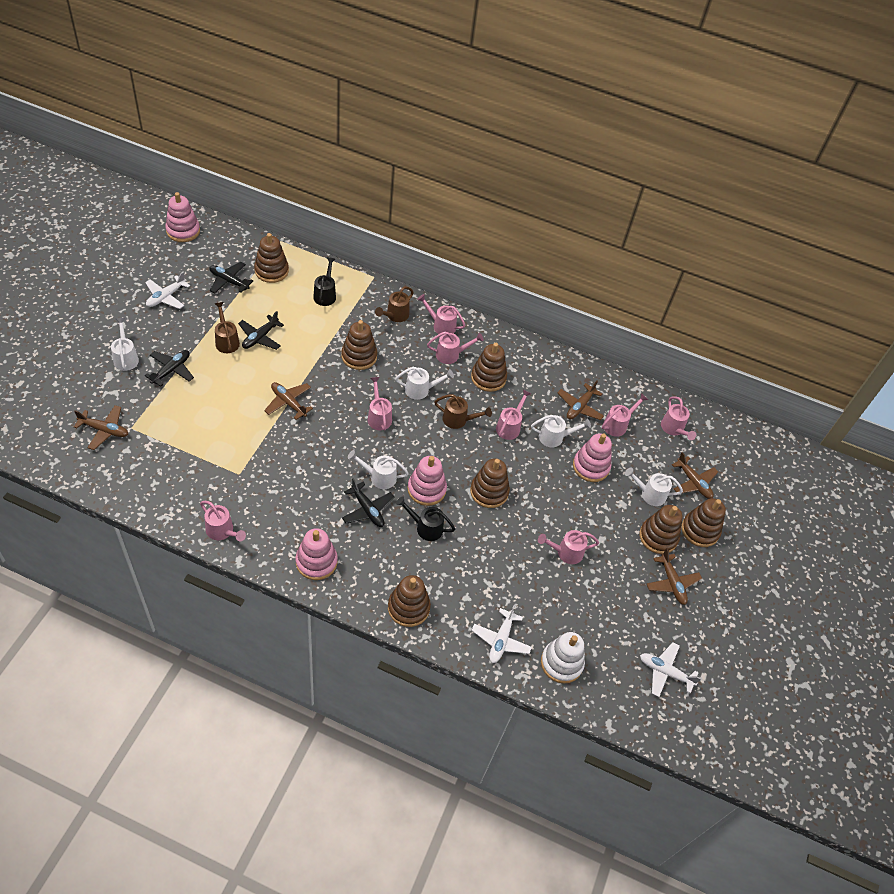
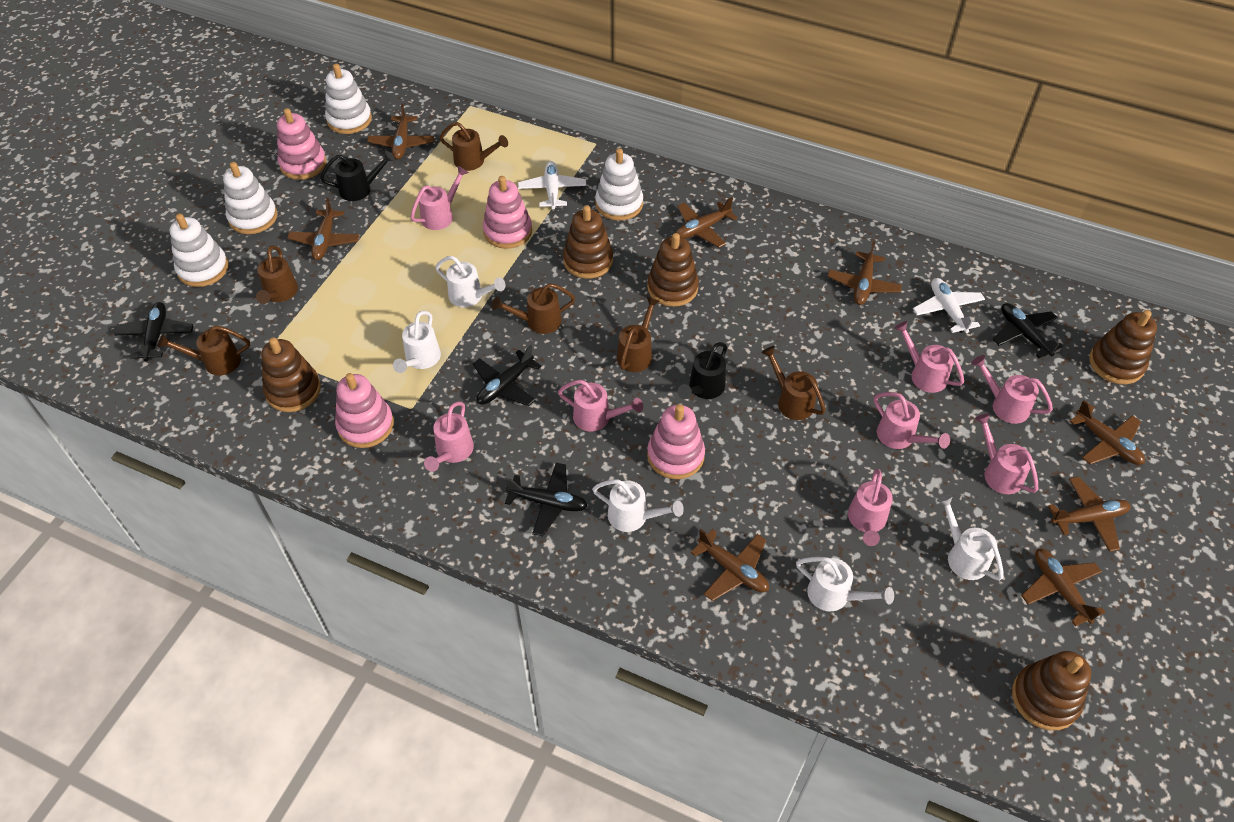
brown plane: [74,405,128,450] [264,382,313,420] [557,380,604,420] [647,548,702,605] [672,452,718,499] = 5 -> [287,198,360,260] [367,104,434,160] [675,197,737,248] [691,529,769,601] [827,242,902,305] [1021,549,1106,626] [1048,476,1131,552] [1070,400,1145,465] = 8
brown stacking toy: [254,233,289,283] [341,320,377,370] [388,575,431,627] [470,458,510,508] [471,343,507,392] [640,505,683,554] [682,498,726,547] = 7 -> [261,337,321,412] [563,205,613,279] [647,233,699,307] [1012,651,1091,730] [1089,310,1157,384] = 5
brown watering can: [215,302,240,353] [375,286,414,322] [434,394,492,429] = 3 -> [158,325,250,376] [256,246,298,304] [440,122,508,171] [492,283,575,334] [617,297,660,372] [761,346,826,420] = 6
white plane: [145,272,190,309] [472,605,532,663] [640,642,701,697] = 3 -> [518,161,586,210] [913,278,985,333] = 2
white stacking toy: [541,632,585,683] = 1 -> [170,214,228,287] [223,162,277,234] [325,64,372,134] [595,148,643,221] = 4

